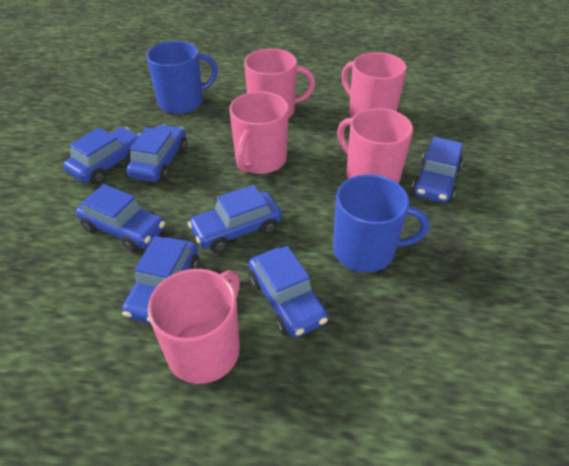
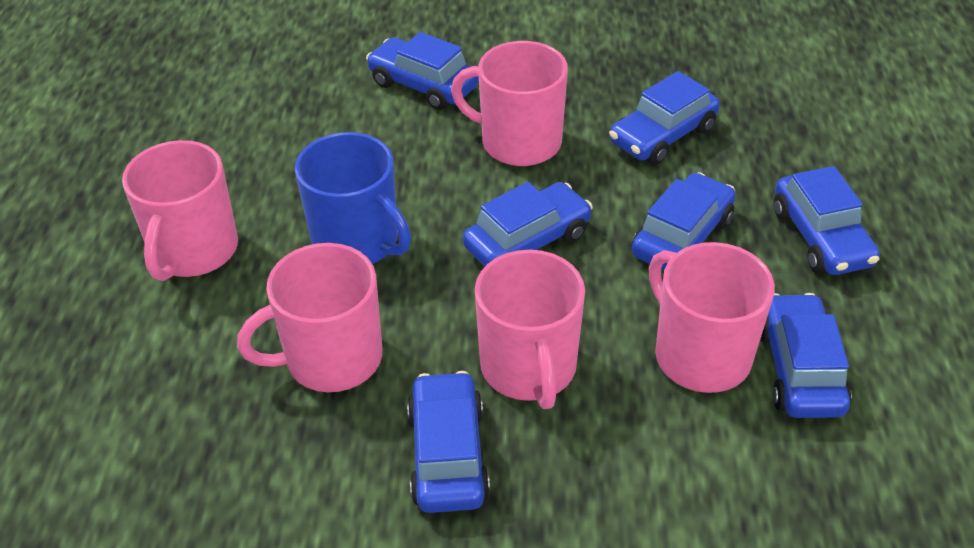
blue mug: [146,41,218,114] [333,174,429,272] = 2 -> [295,132,411,264] = 1

